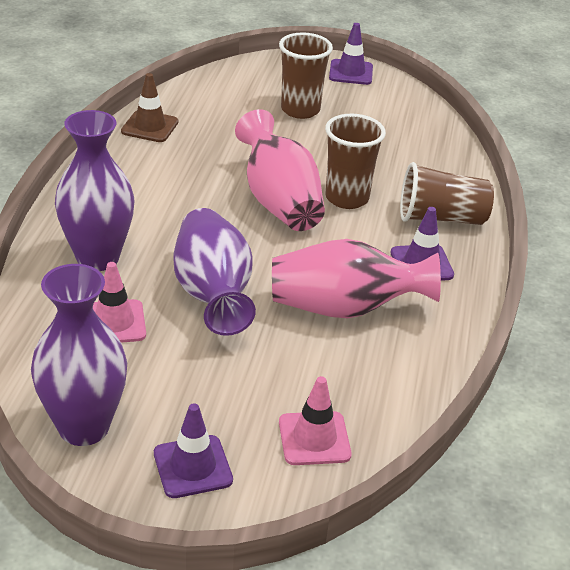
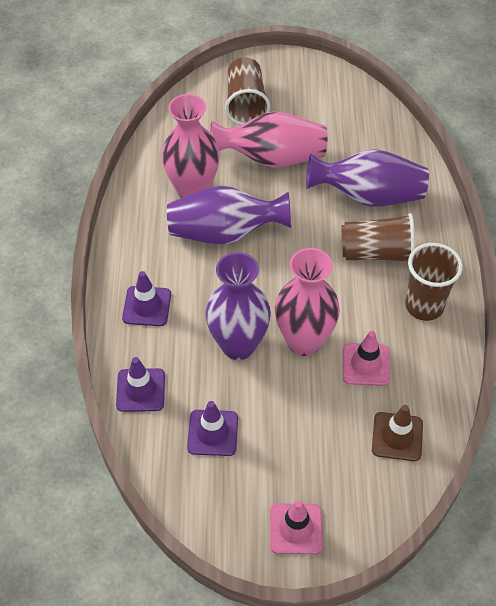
pink vase: [235,109,325,231] [272,239,441,318] = 2 -> [162,94,220,198] [210,111,328,168] [275,248,340,356] = 3

